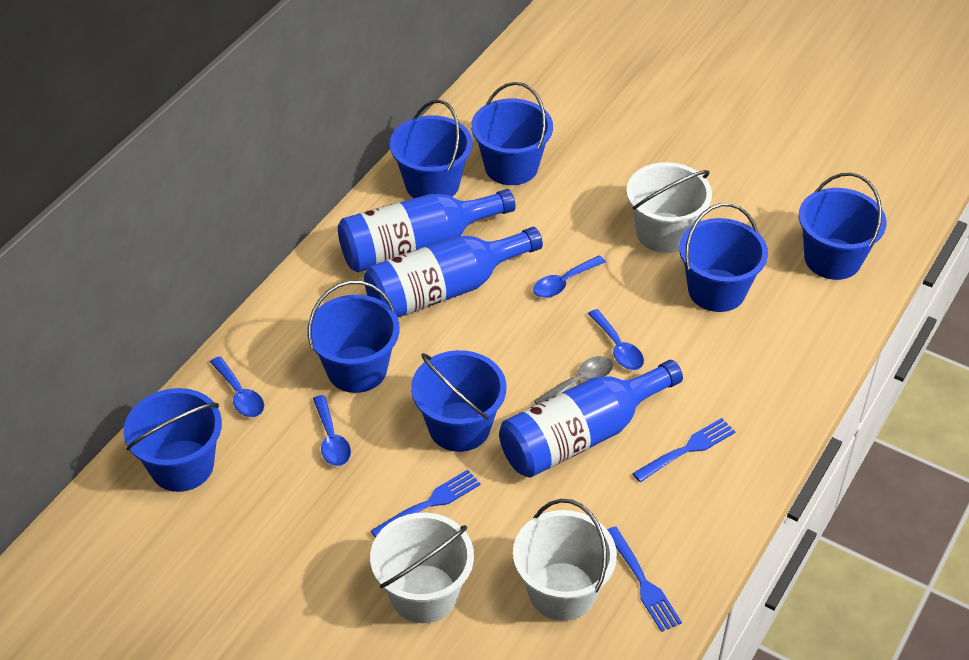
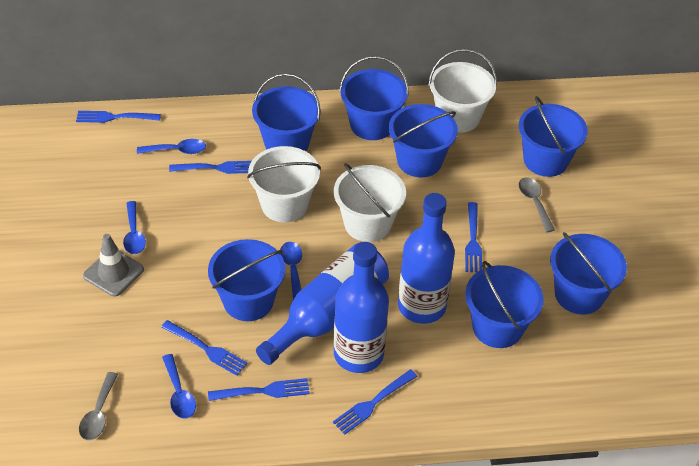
blue fork: [371,470,481,538] [607,526,682,632] [632,418,736,482] = 3 -> [76,111,161,123] [161,320,248,376] [169,161,251,174] [208,378,310,401] [333,369,418,435] [465,202,482,273] = 6
grey spoon: [534,356,613,404] = 1 -> [79,372,118,440] [519,177,555,232] = 2
grey traffic cone: none = 0 -> [83,234,144,297] = 1

